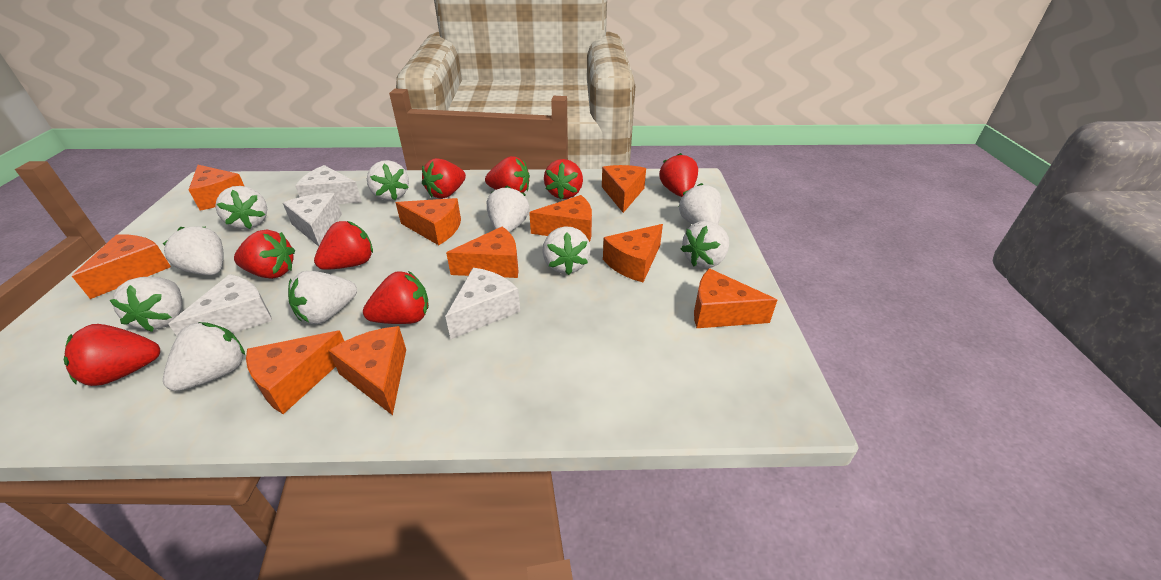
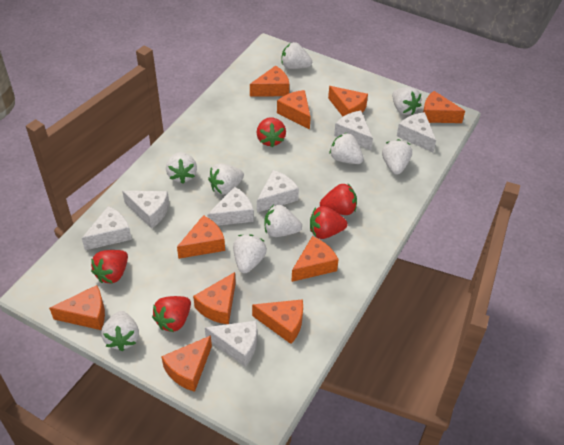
red strawberry: [64,324,160,386] [234,230,295,279] [314,221,373,270] [363,271,429,324] [422,158,466,199] [485,156,530,193] [544,159,583,199] [659,153,698,197] = 8 -> [91,250,128,284] [152,296,191,332] [257,117,286,147] [310,206,347,239] [320,184,357,215] = 5
white cheese: [168,274,272,336] [283,193,342,247] [295,165,362,204] [445,268,520,339] = 4 -> [82,206,132,250] [122,191,169,229] [205,320,257,367] [207,186,254,226] [257,170,299,213] [334,111,373,150] [397,112,436,152] = 7
white strawberry: [110,277,182,332] [163,226,224,275] [163,322,245,391] [215,186,267,229] [288,271,357,324] [367,160,409,201] [487,186,530,233] [542,226,591,275] [679,183,722,225] [681,221,729,268] = 10 -> [101,311,139,351] [166,152,197,184] [208,163,244,195] [233,234,267,273] [264,205,302,237] [281,42,312,69] [329,133,364,164] [382,139,412,175] [392,87,421,115] = 9

